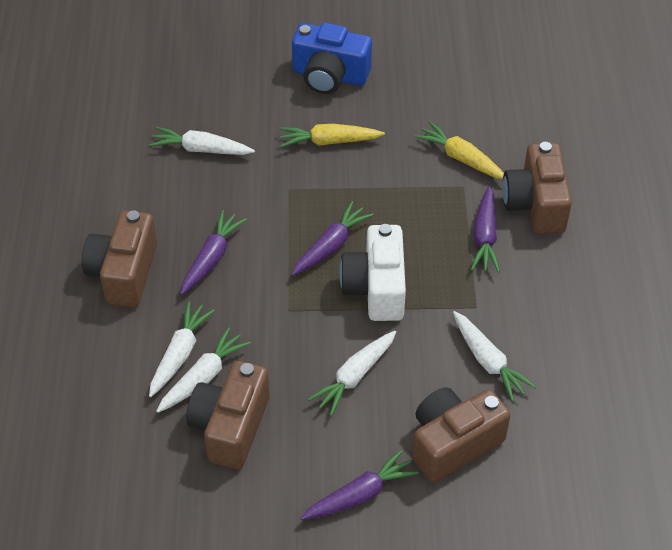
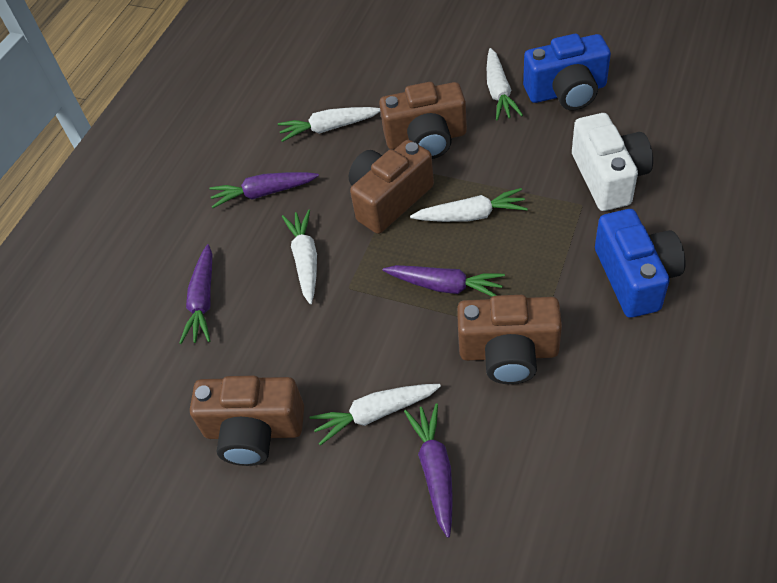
blue camera: [292,23,372,94] = 1 -> [523,34,611,110] [595,209,685,318] = 2
yellow carrot: [279,124,385,147] [414,121,504,179] = 2 -> none = 0

